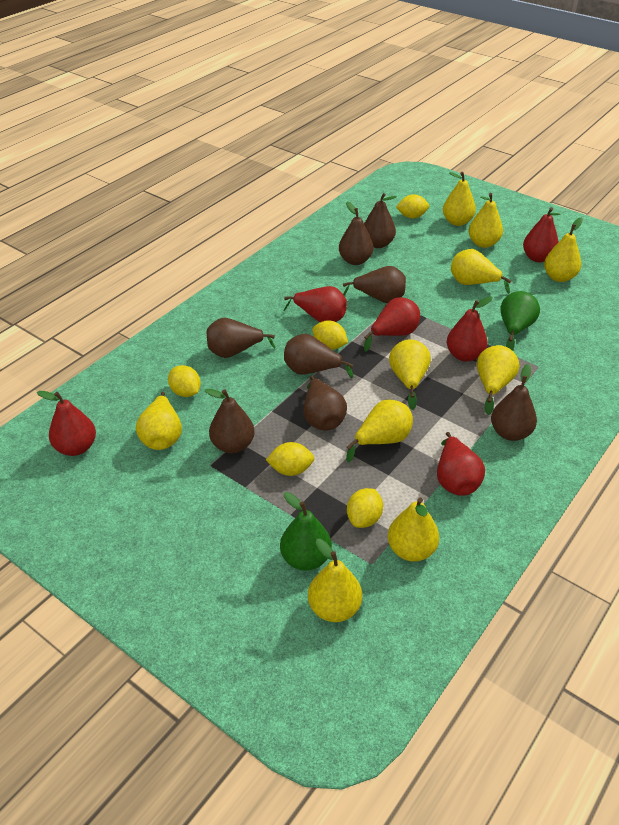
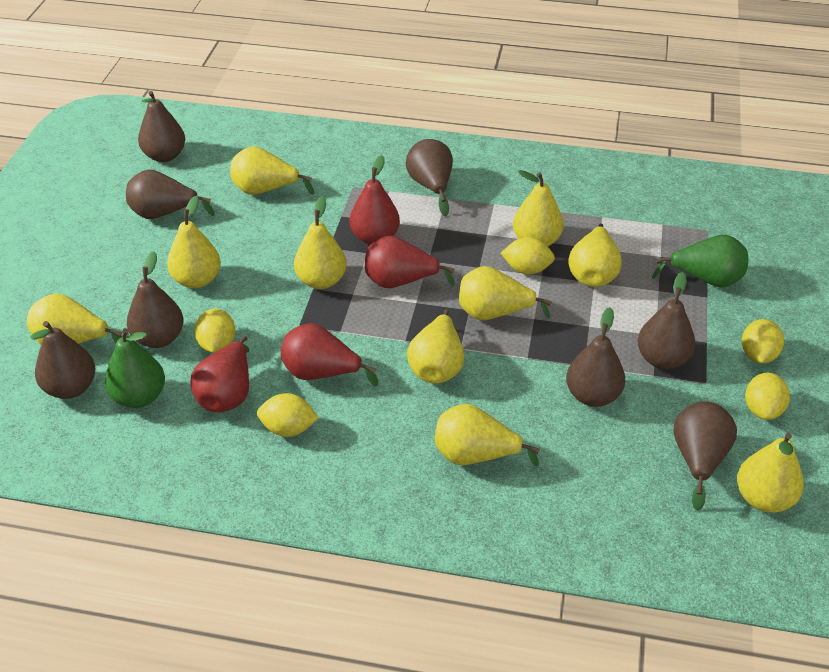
red pear: [37,391,96,456] [284,286,347,322] [364,297,420,352] [437,432,485,496] [447,296,492,362] [523,207,560,262] = 6 -> [191,336,250,412] [281,323,378,387] [350,155,400,245] [365,236,455,288] = 4

